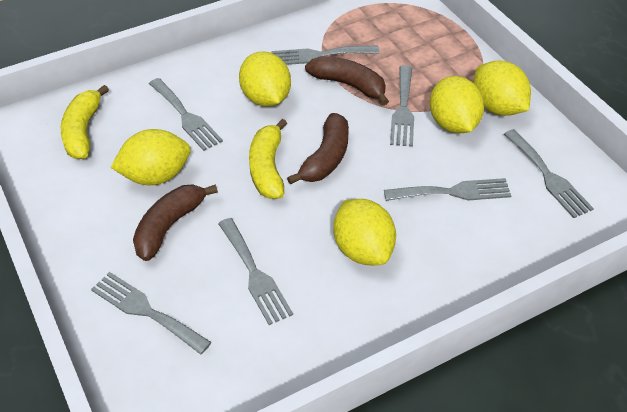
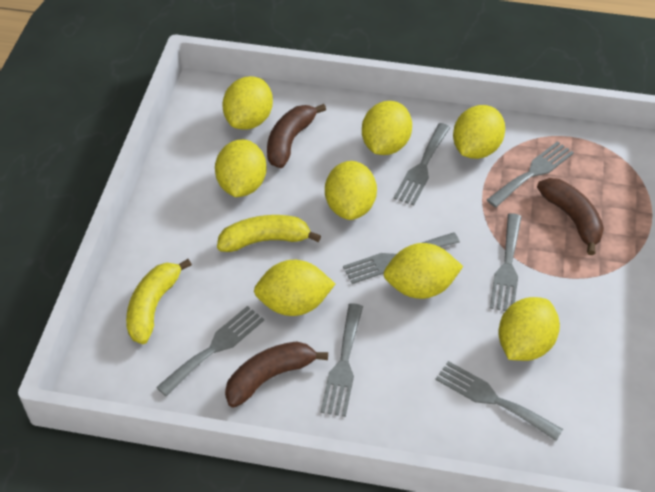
yellow lemon: [110,129,191,185] [239,51,291,107] [333,199,396,265] [430,76,484,133] [474,61,531,116] = 5 -> [215,139,267,197] [222,76,273,130] [254,260,335,316] [325,161,377,220] [362,101,412,155] [384,243,463,299] [453,105,505,159] [498,297,560,361] = 8

